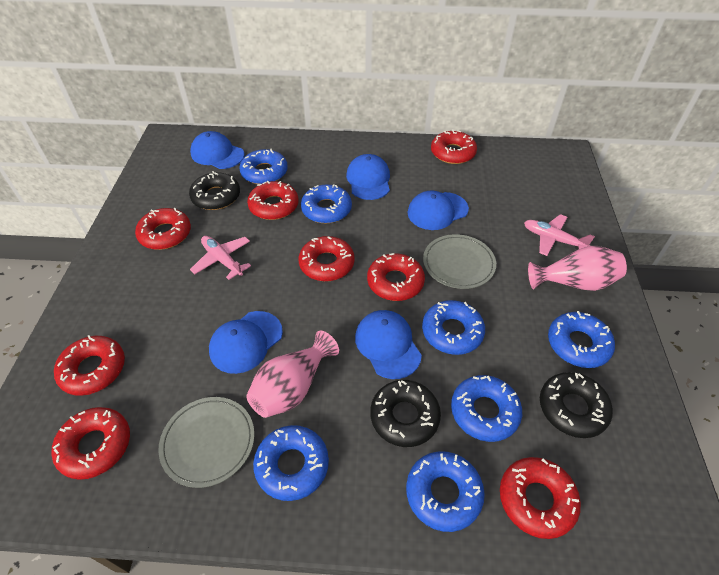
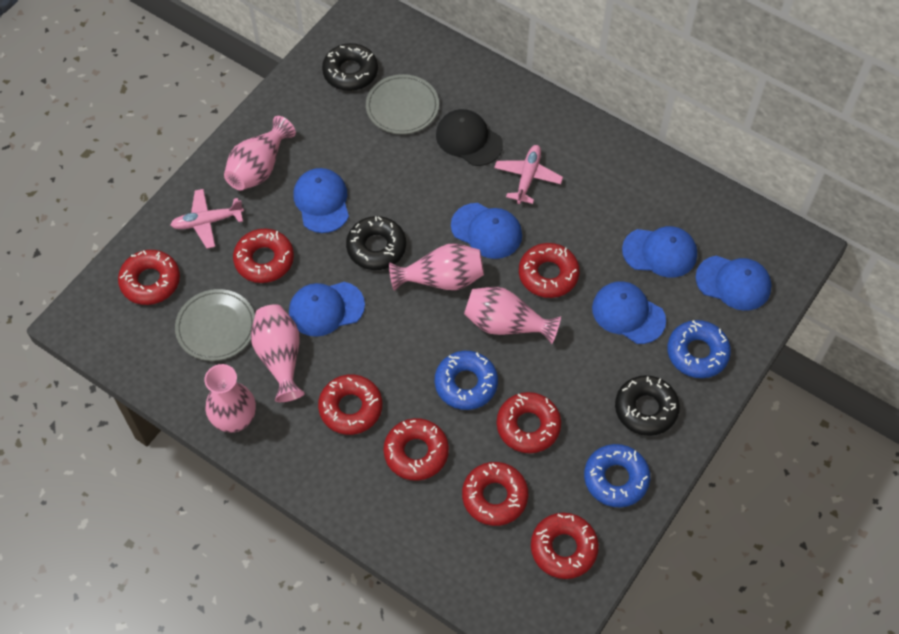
black cap: none = 0 -> [436,109,503,166] = 1
blue cap: [190,131,245,169] [209,311,283,374] [346,154,390,200] [355,310,422,379] [407,191,469,230] = 5 -> [289,282,365,337] [293,168,349,233] [451,203,522,259] [592,281,666,344] [622,226,697,278] [695,256,772,311] = 6
blue donut: [240,148,288,184] [253,425,329,501] [301,184,352,223] [406,451,485,532] [422,300,485,355] [451,375,522,442] [548,311,615,368] = 7 -> [435,351,498,410] [584,444,650,507] [667,320,731,378] = 3
pink vase: [246,331,339,418] [528,246,627,291] = 2 -> [204,364,256,433] [224,116,296,191] [251,304,305,402] [389,243,484,291] [464,287,561,344] = 5

